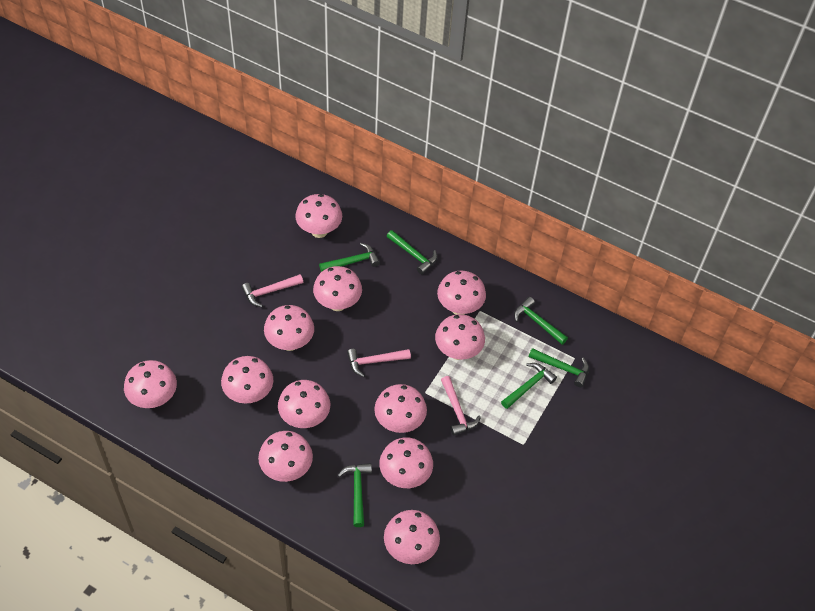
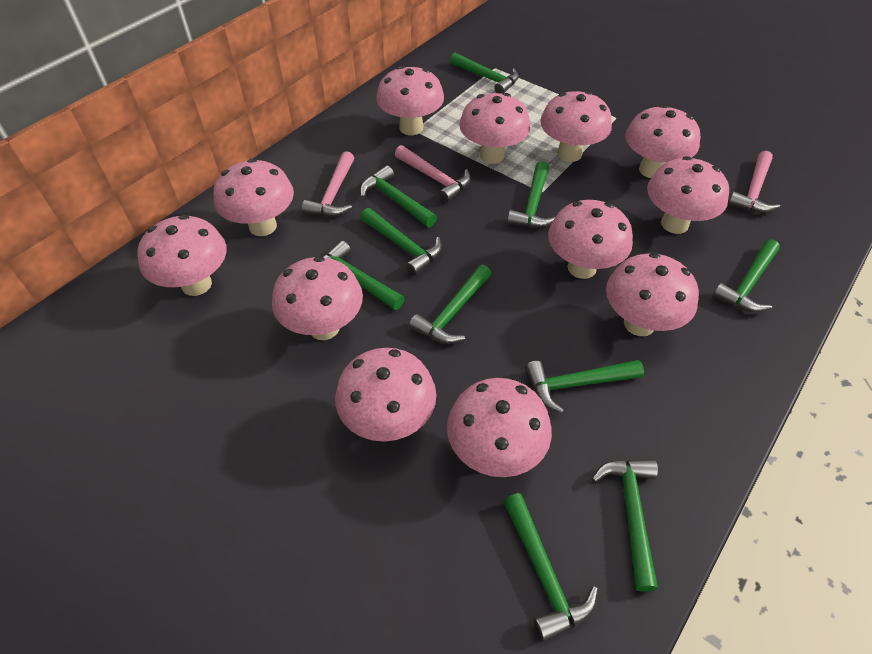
green hammer: [319,243,380,272] [338,463,372,527] [387,230,437,274] [501,363,557,409] [514,297,568,345] [529,348,589,387] = 6 -> [324,241,404,310] [360,165,437,227] [360,208,442,276] [409,264,491,344] [450,53,519,94] [503,493,598,641] [507,161,556,228] [525,360,644,413] [591,459,658,592] [712,239,780,312] = 10

